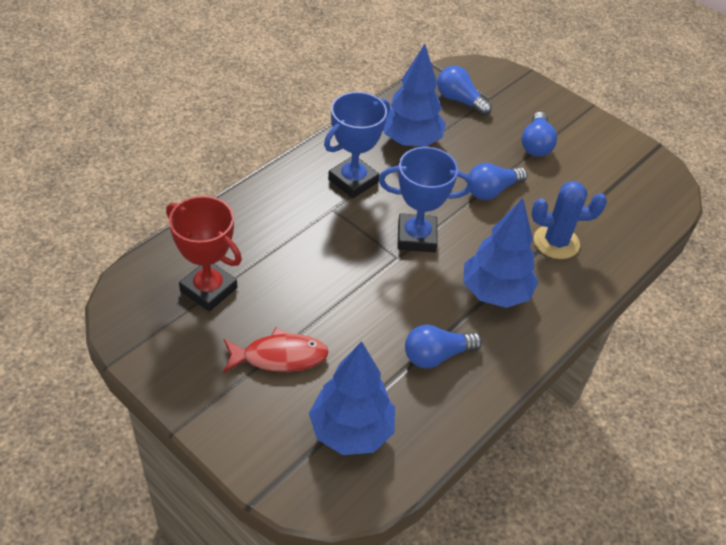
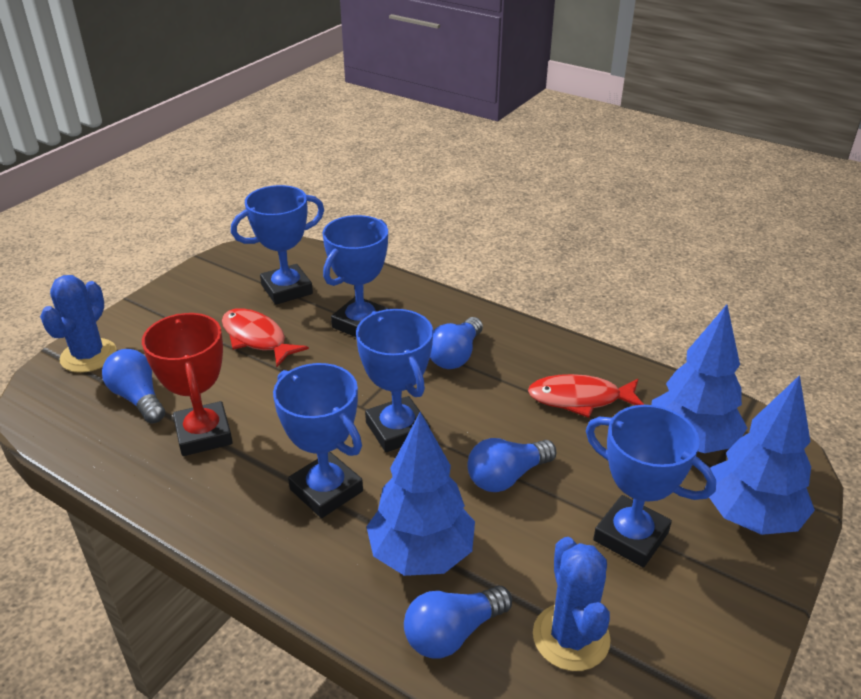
blue cactus: [531,181,607,259] = 1 -> [40,275,117,373] [533,537,611,671] = 2
blue trophy: [324,92,390,198] [379,147,473,252] = 2 -> [231,185,324,305] [273,363,363,518] [322,215,389,337] [356,309,433,452] [586,405,716,567] = 5
red fish: [223,327,329,373] = 1 -> [222,308,309,367] [528,374,644,418] = 2

